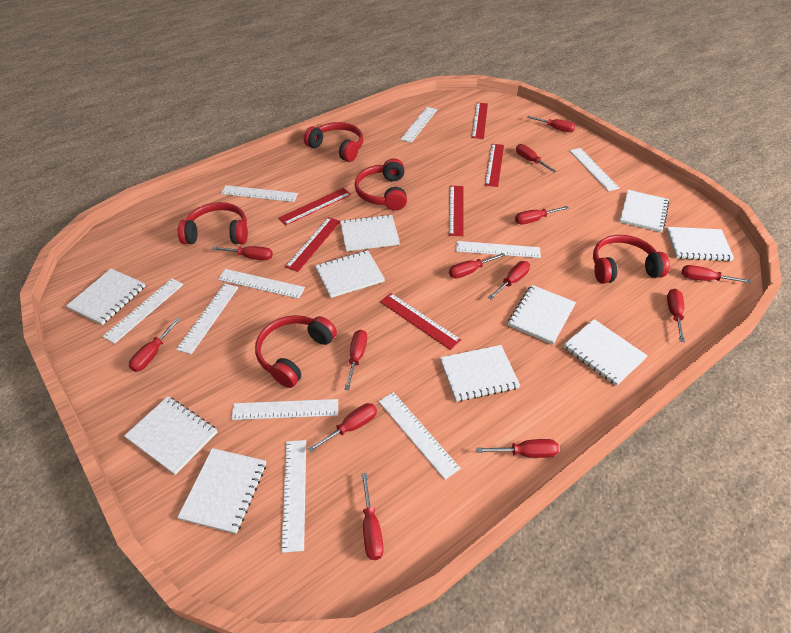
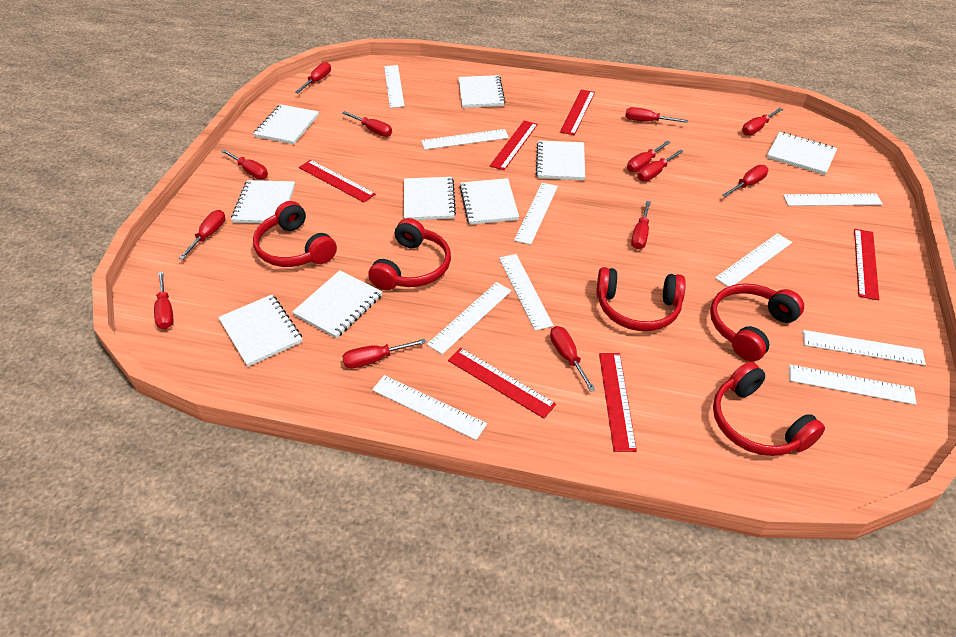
white notebook: [66,269,146,325] [124,396,217,475] [177,448,266,534] [315,250,385,298] [340,214,400,251] [440,345,520,402] [508,285,576,345] [563,319,647,386] [619,190,669,232] [666,227,734,261] = 10 -> [218,295,302,367] [231,180,295,223] [253,104,319,144] [292,270,382,338] [404,177,456,220] [458,75,505,108] [460,178,519,225] [536,141,585,180] [766,132,837,175] = 9

